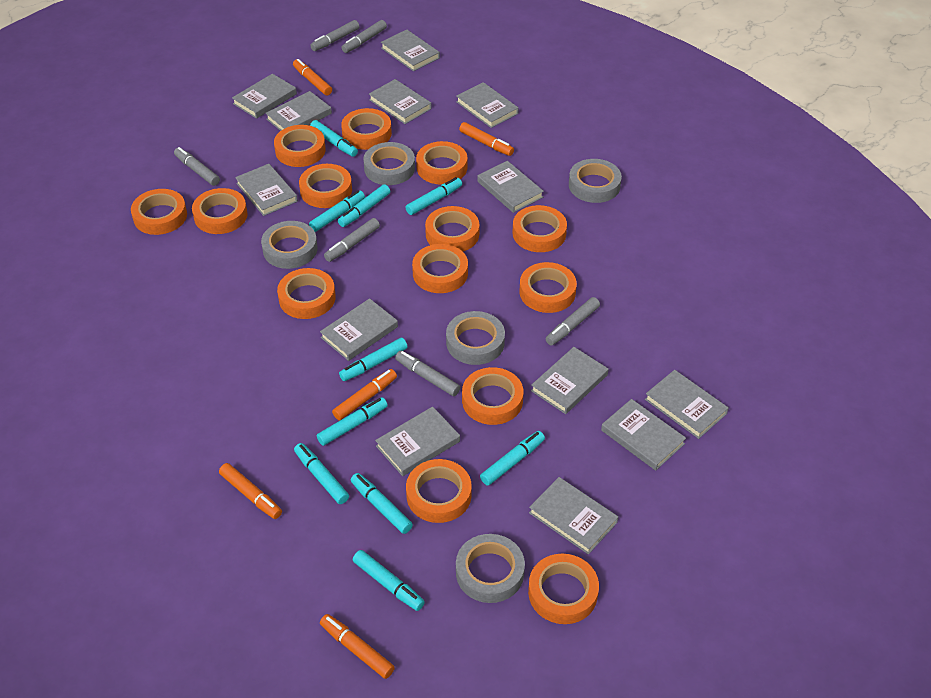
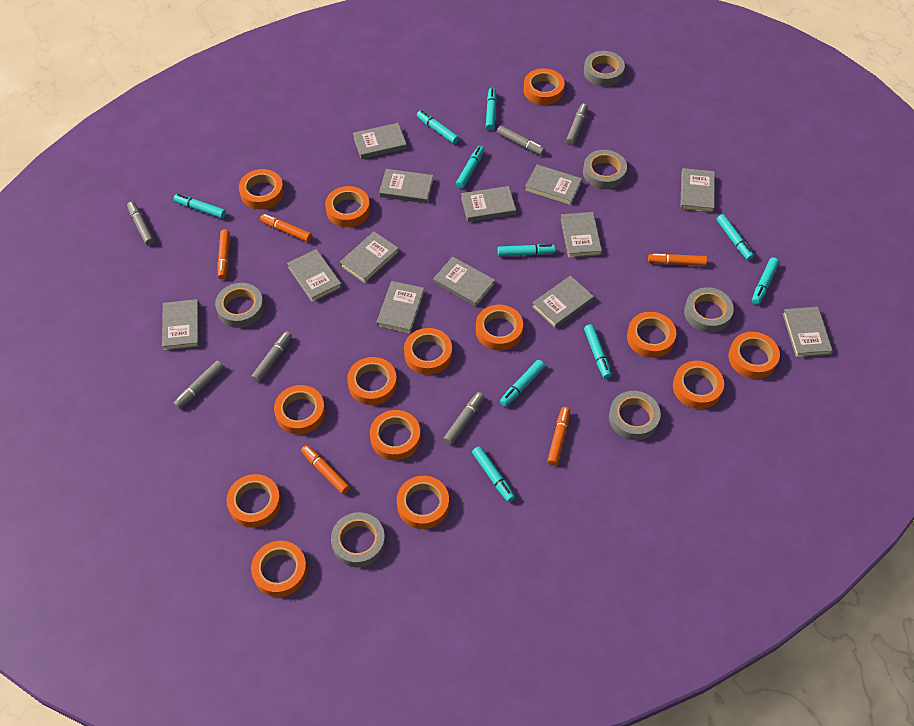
grey tape: [261,221,318,269] [363,142,415,185] [446,311,505,365] [456,534,525,603] [569,159,622,203] = 5 -> [215,283,264,328] [331,512,385,567] [583,150,627,189] [584,51,625,87] [609,391,661,440] [684,287,734,333] = 6

